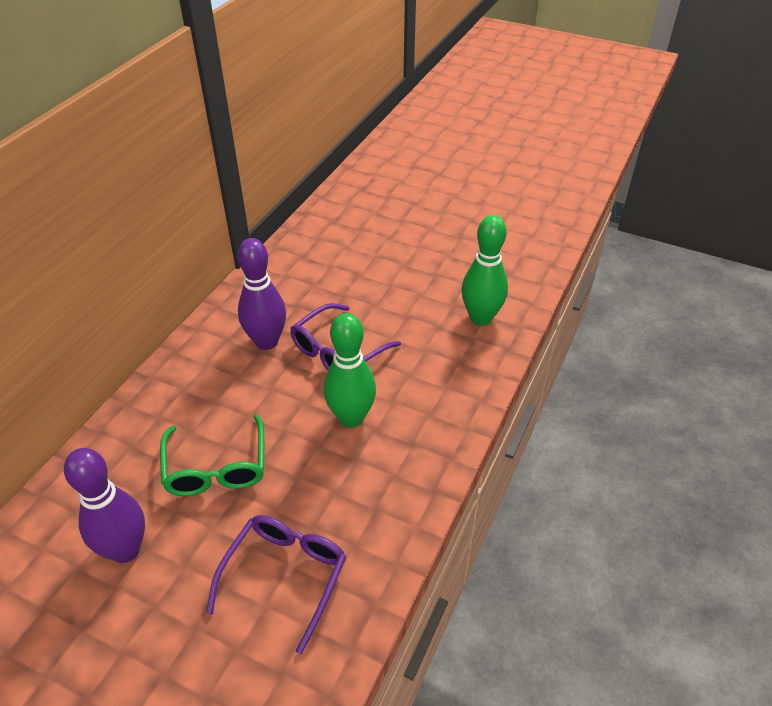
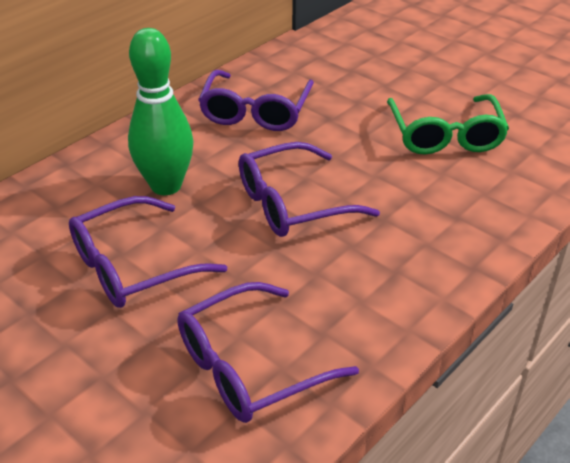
green bowling pin: [324,313,376,428] [461,215,508,326] = 2 -> [128,28,193,195] = 1
purple bowling pin: [64,448,145,563] [237,238,286,350] = 2 -> none = 0
purple glasses: [206,515,346,654] [290,303,401,370] = 2 -> [69,196,227,308] [178,282,359,423] [198,70,314,131] [239,142,380,237] = 4

